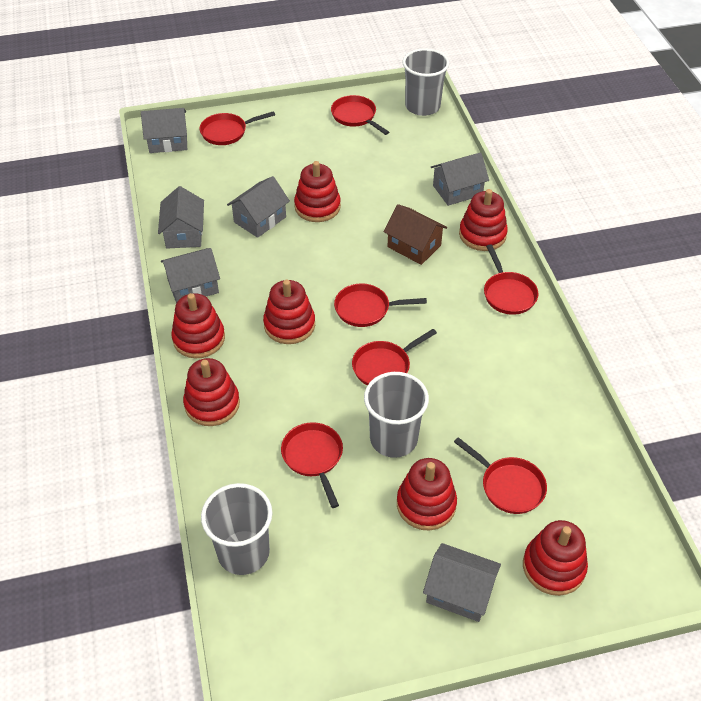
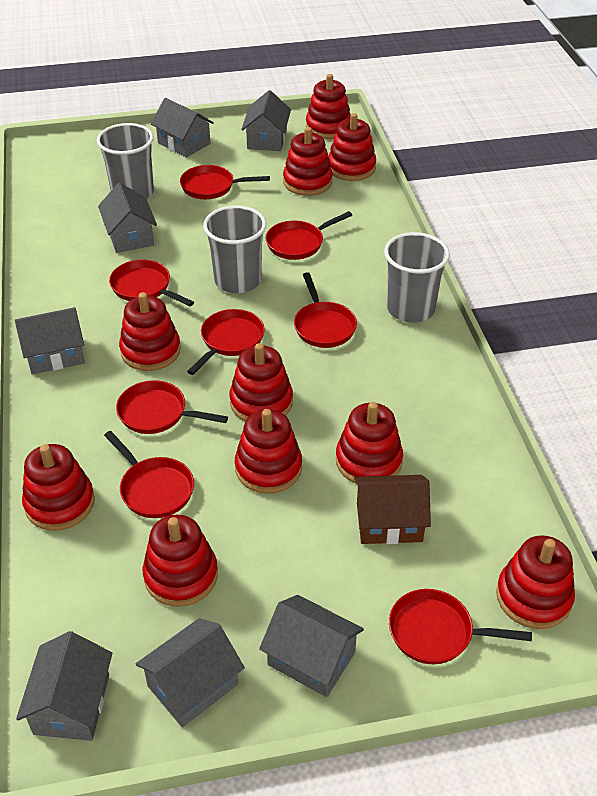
grey house: [141,108,187,153] [158,186,204,249] [161,248,220,303] [227,176,290,238] [423,543,501,622] [431,152,489,206] = 6 -> [15,307,85,375] [16,631,113,741] [98,183,157,253] [136,618,245,727] [151,98,214,158] [241,90,291,151] [259,595,364,697] = 7
red pan: [200,111,275,145] [281,422,343,508] [331,95,389,135] [334,283,427,327] [352,329,437,386] [454,437,547,514] [484,244,539,315] = 7 -> [104,431,194,518] [109,259,194,307] [116,380,228,434] [180,165,270,199] [187,309,265,375] [266,211,352,260] [294,272,357,348] [389,589,532,664] = 8
red stacking toy: [171,293,225,358] [183,358,240,426] [263,280,315,344] [294,161,341,222] [397,458,457,530] [459,189,508,251] [523,520,588,596] = 7 -> [22,444,95,531] [119,292,181,371] [143,515,218,607] [229,343,293,421] [235,409,302,494] [283,127,333,196] [306,74,351,139] [328,113,376,181] [336,402,403,484] [496,535,575,629] = 10

